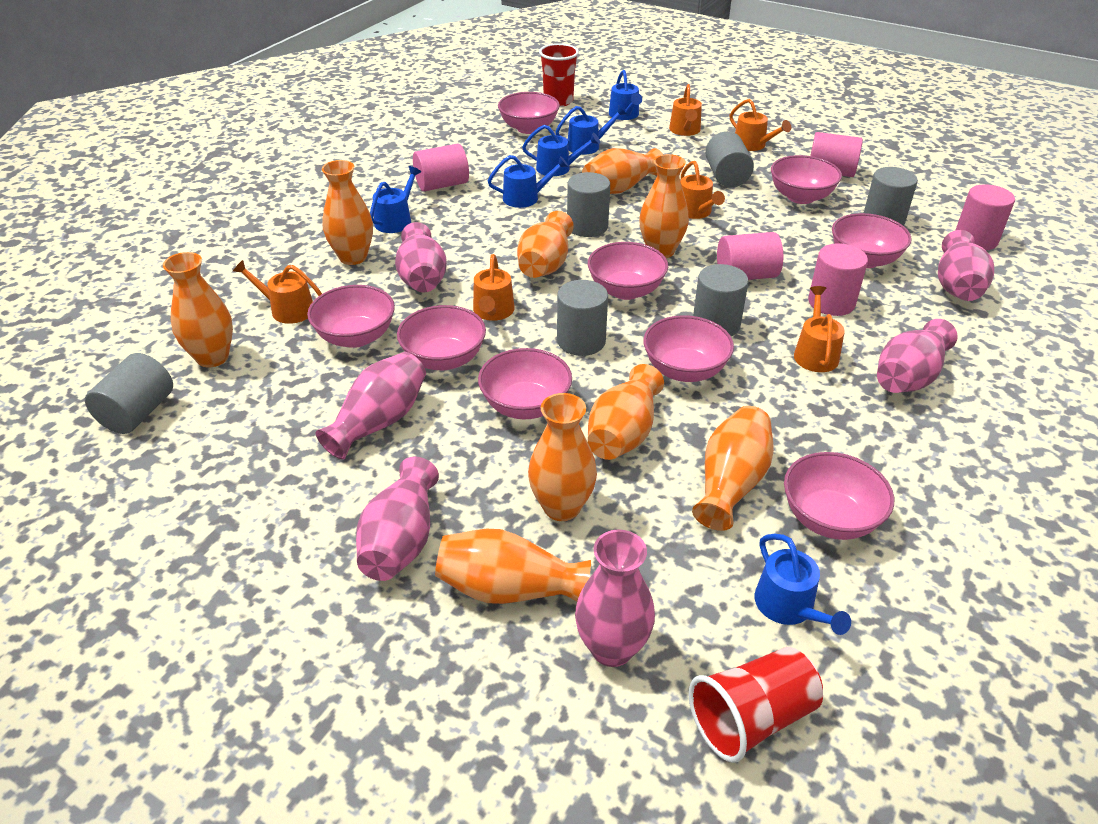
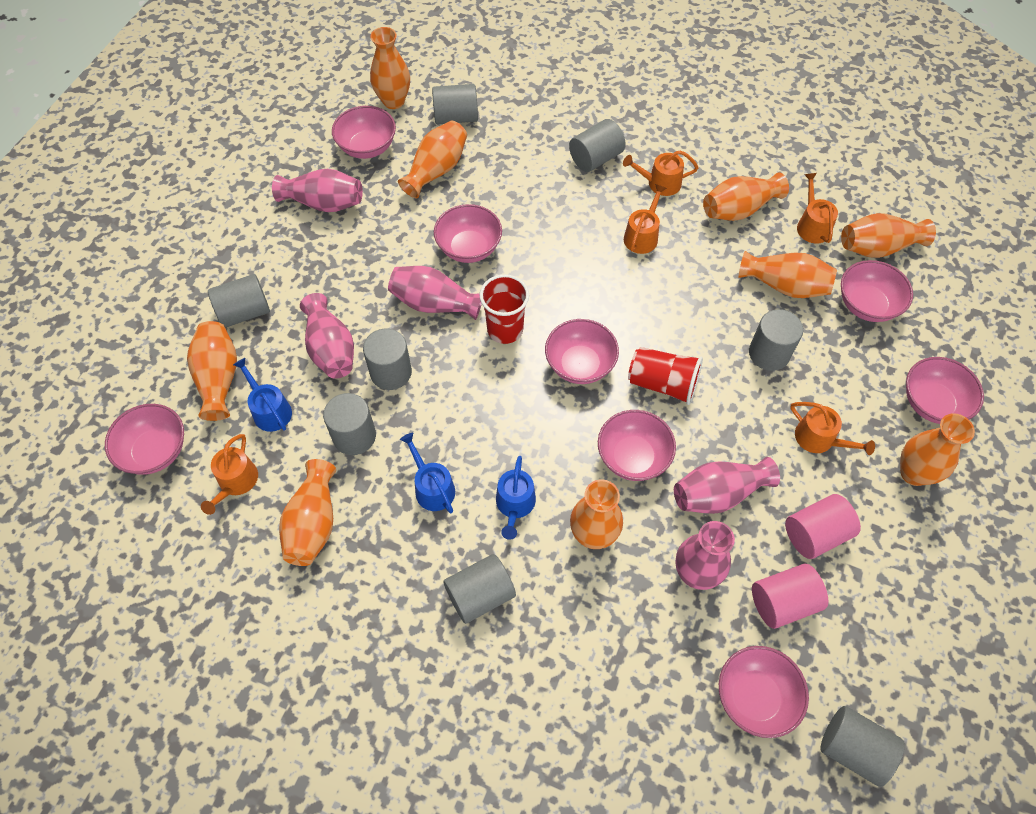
blue watering can: [370,166,421,233] [488,155,569,208] [522,125,600,176] [555,106,626,155] [609,70,642,120] [755,534,851,635] = 6 -> [233,358,292,432] [400,433,455,513] [496,456,536,540] = 3
grey cylinder: [85,353,173,434] [557,280,608,356] [567,172,610,237] [693,264,748,336] [705,131,754,187] [864,167,918,226] = 6 -> [208,274,270,328] [323,393,376,455] [363,329,412,390] [432,84,478,124] [443,554,516,624] [569,119,626,172] [749,309,803,371] [821,706,905,787] = 8
orange watering can: [233,260,322,324] [473,254,515,321] [669,84,702,136] [681,161,725,219] [730,99,791,151] [794,286,845,372] = 6 -> [201,434,258,515] [623,150,699,196] [624,184,667,254] [790,402,875,455] [797,173,838,244] = 5
pink bowl: [307,285,395,348] [397,305,486,370] [478,348,572,419] [498,92,560,134] [588,242,668,300] [643,315,734,382] [771,155,842,204] [784,452,894,540] [832,213,912,268] = 9 -> [105,404,184,475] [332,106,396,159] [434,204,502,263] [545,319,619,384] [598,410,676,481] [719,646,809,738] [841,260,913,322] [906,357,984,424] = 8
pink cylinder: [413,143,469,191] [717,232,783,280] [808,243,868,316] [810,132,863,177] [956,184,1015,250] = 5 -> [752,564,829,629] [785,494,861,559] = 2
pink vase: [316,352,426,460] [356,456,439,581] [395,222,447,292] [575,529,655,667] [877,319,958,393] [938,230,994,301] = 6 -> [272,169,363,212] [300,293,354,379] [388,266,482,320] [674,457,780,514] [676,521,735,590] = 5

